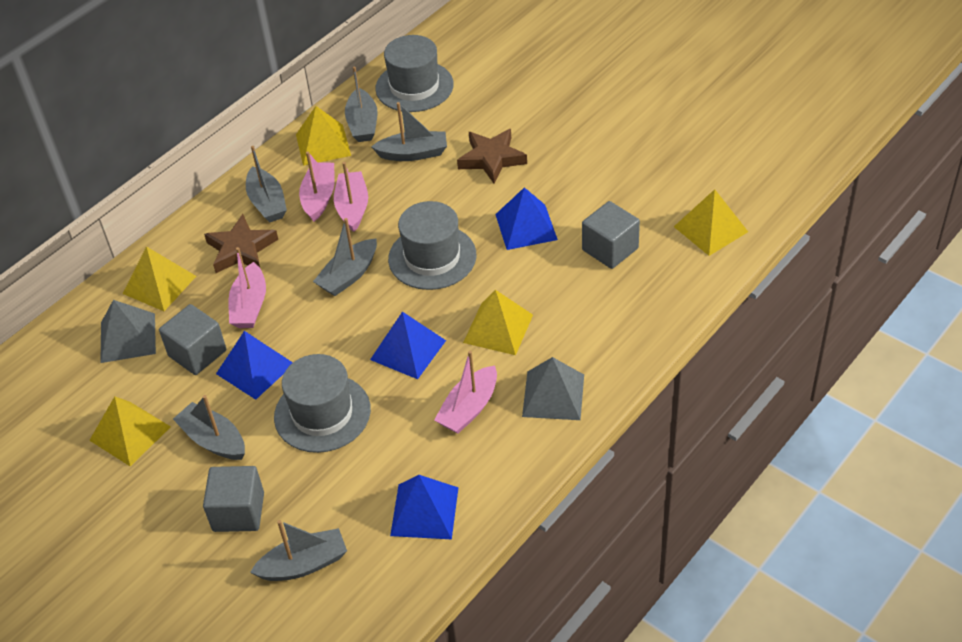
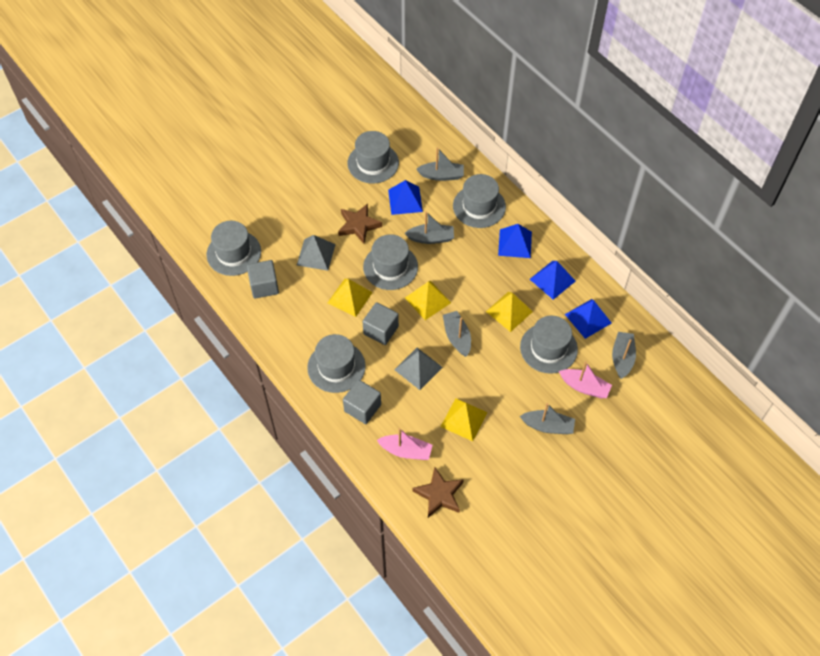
grey boat: [173,395,245,460] [246,146,287,223] [250,520,347,581] [313,218,377,296] [345,67,378,142] [371,102,447,161] = 6 -> [405,212,454,244] [416,147,464,181] [443,311,471,357] [520,403,575,434] [612,332,636,379] = 5
grey hat: [274,354,371,453] [375,35,454,112] [388,201,476,290] = 3 -> [207,221,261,276] [307,334,366,393] [347,131,399,183] [363,234,418,290] [453,174,506,228] [520,316,578,374] = 6
pink boat: [228,247,266,328] [299,152,335,222] [334,162,368,232] [434,351,497,434] = 4 -> [377,428,433,460] [559,361,612,398] = 2
yellow pyramid: [89,396,171,466] [123,246,196,311] [296,106,351,166] [463,290,533,355] [674,189,748,256] = 5 -> [328,279,373,317] [405,281,451,320] [441,398,488,441] [486,292,533,332] = 4

